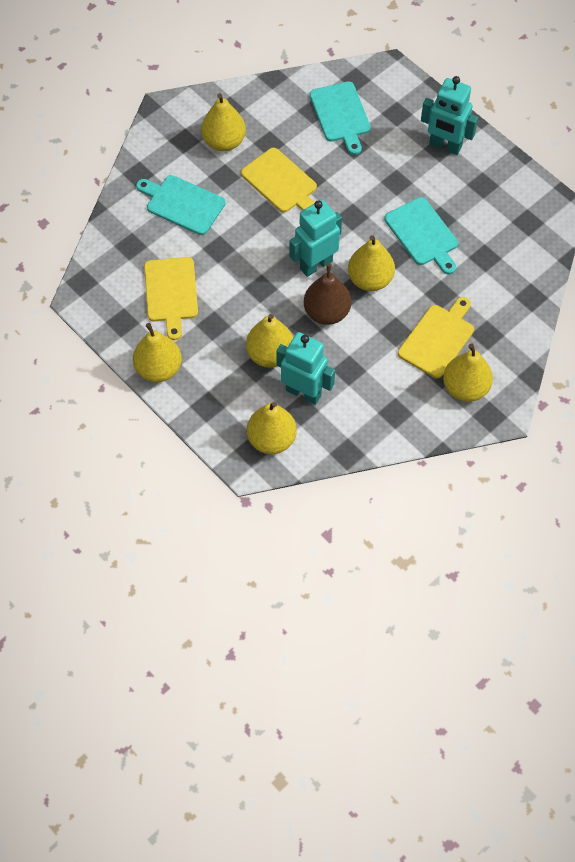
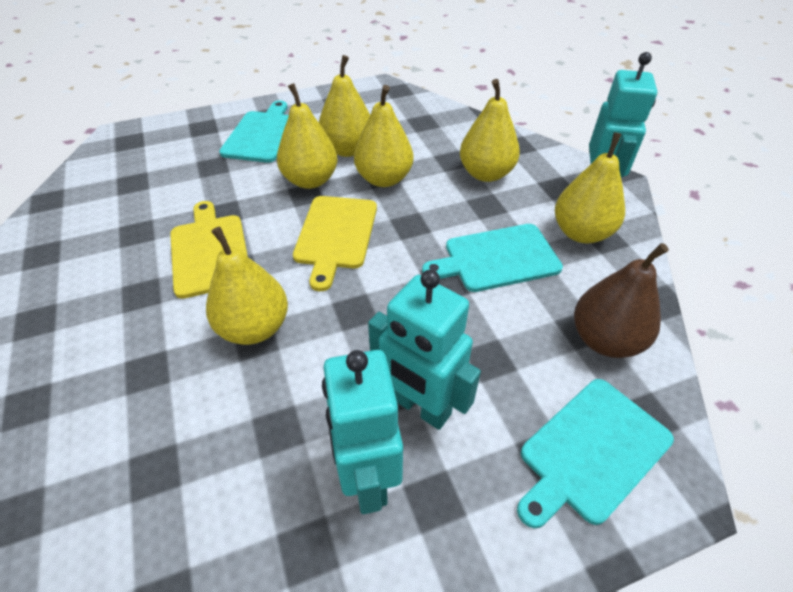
yellow cutting board: [144,257,198,340] [241,148,317,212] [398,297,474,378] = 3 -> [170,201,248,299] [293,196,377,291] = 2

